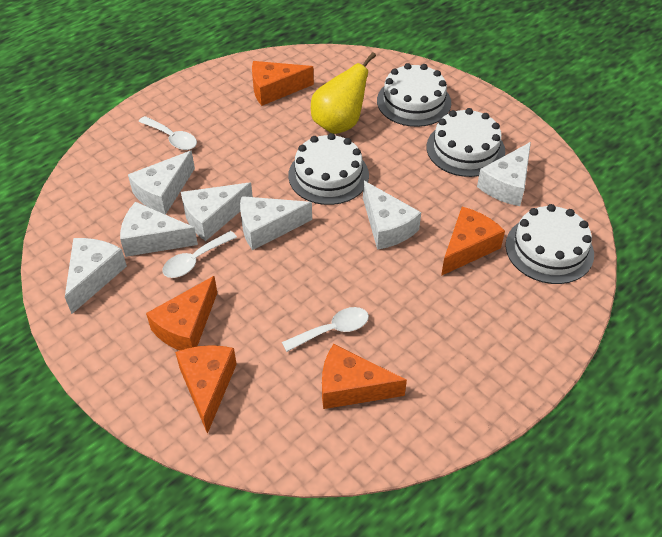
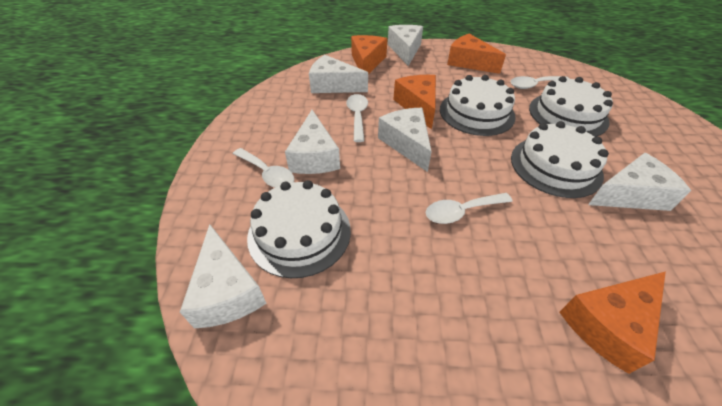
orange cheese: [146,276,217,351] [175,345,237,434] [252,61,314,106] [322,344,407,409] [441,207,505,276] = 5 -> [351,35,387,74] [393,75,436,130] [447,34,506,74] [560,271,666,374] = 4
white cheese: [65,238,127,314] [120,202,198,257] [128,151,195,215] [181,182,253,241] [240,196,312,250] [363,181,421,250] [477,142,531,206] = 7 -> [180,224,267,328] [285,110,340,174] [309,55,368,93] [378,108,432,172] [388,25,423,66] [588,153,691,211] = 6
white spoon: [139,116,197,150] [162,231,237,278] [282,307,369,352] = 3 -> [233,148,294,188] [346,94,368,142] [426,193,513,224] [510,76,570,89] = 4
yellow pear: [311,52,376,134] = 1 -> none = 0

